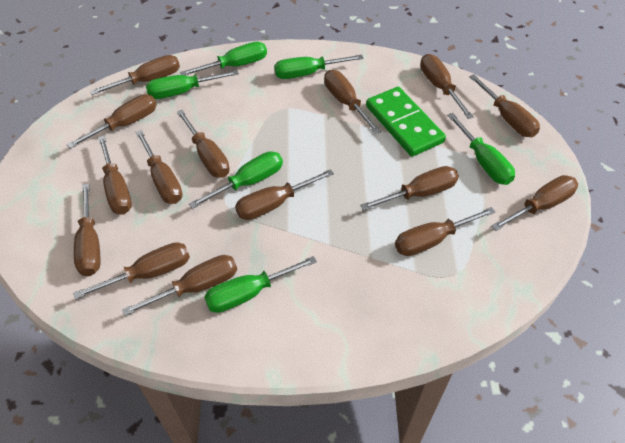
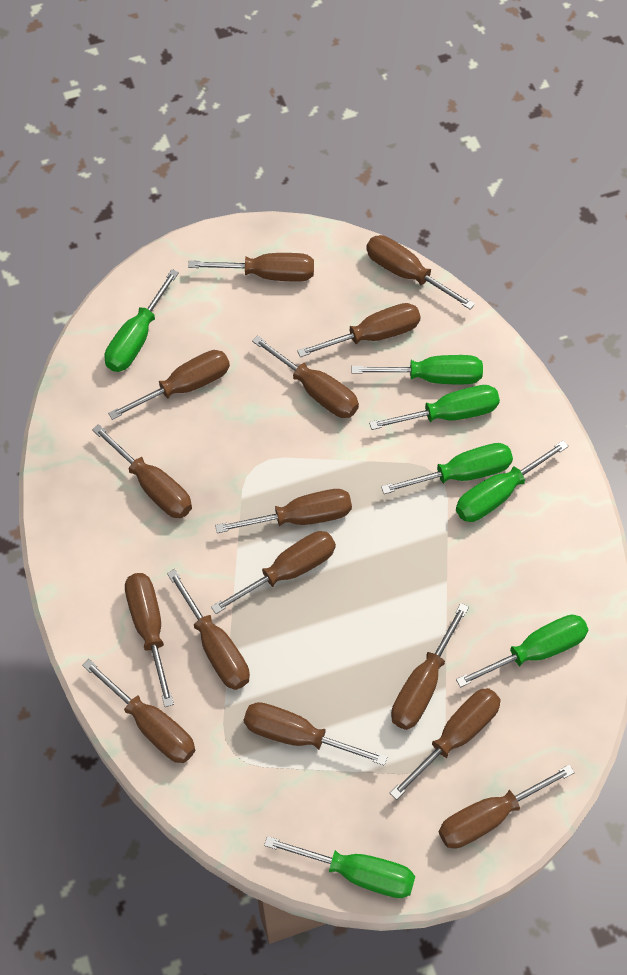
green domino: [366,87,446,157] = 1 -> none = 0
green screwdriver: [146,70,239,99] [180,42,267,76] [189,151,283,209] [204,256,317,313] [274,54,364,79] [447,113,515,185] = 6 -> [104,269,179,372] [264,836,415,898] [352,355,483,384] [369,385,500,430] [381,443,513,494] [456,440,569,522] [456,615,588,688] = 7

